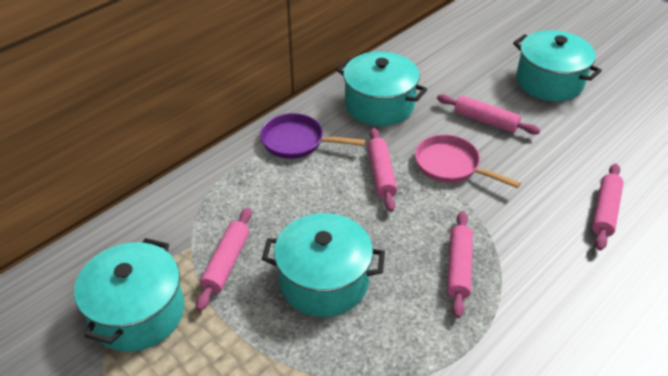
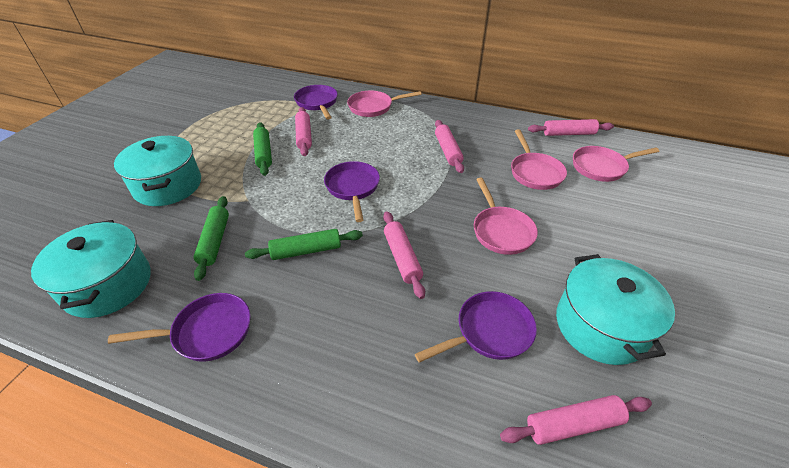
green rolling pin: none = 0 -> [194,196,229,281] [245,229,363,260] [253,122,272,176] = 3
pink pan: [415,135,521,188] = 1 -> [347,90,422,117] [474,178,538,255] [511,129,567,190] [573,146,659,182] = 4
purple pan: [260,113,366,159] = 1 -> [108,293,251,362] [294,85,338,119] [324,161,380,222] [415,291,537,363] = 4
turquoise pot: [74,238,184,352] [262,213,385,317] [336,52,427,126] [513,30,602,101] = 4 -> [31,220,151,318] [114,136,201,206] [556,254,675,365] = 3

